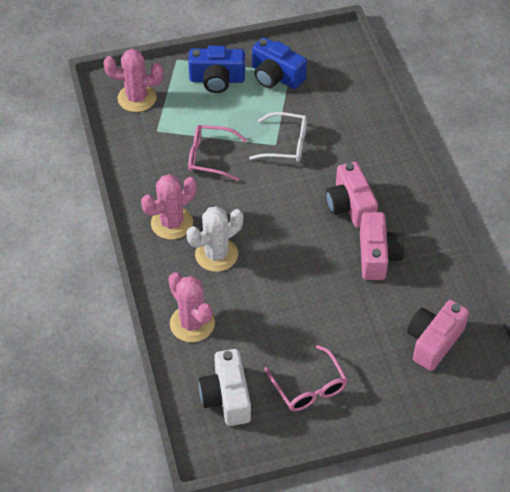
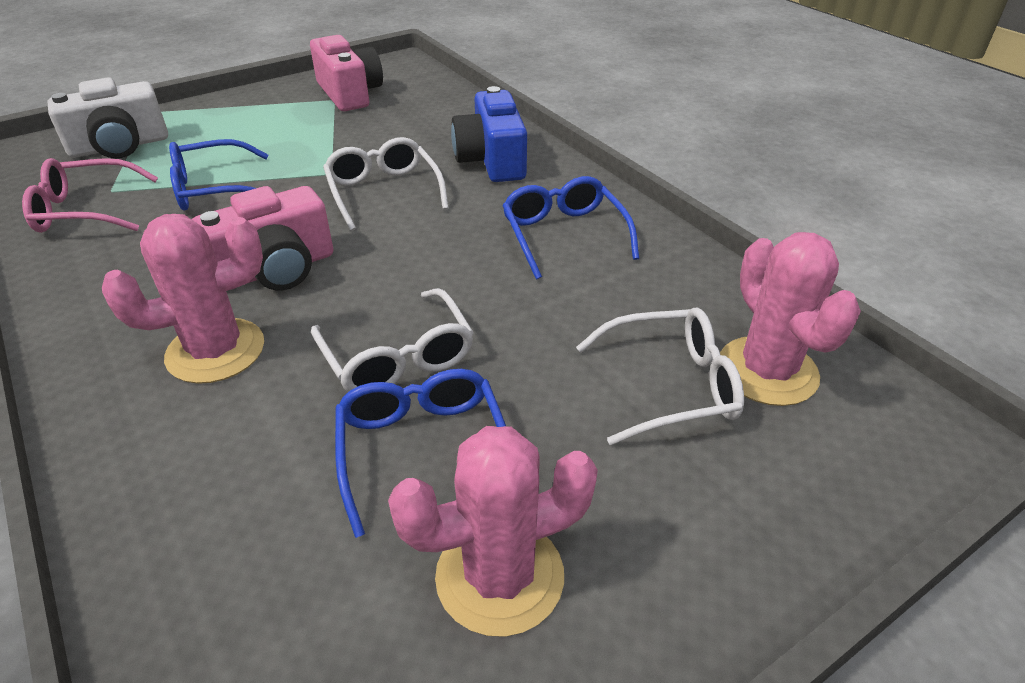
blue camera: [188,46,245,93] [252,37,307,89] = 2 -> [451,86,527,182] = 1
blue glasses: none = 0 -> [169,139,268,211] [335,369,506,538] [502,176,639,279] = 3
pink camera: [326,162,378,228] [360,212,405,280] [407,300,469,371] = 3 -> [192,186,334,290] [310,35,383,111] = 2
pink glasses: [188,125,247,181] [264,345,348,411] = 2 -> [22,158,158,233] = 1
white cactus: [187,206,243,272] = 1 -> none = 0
white glasses: [249,112,307,162] = 1 -> [311,288,474,392] [323,137,449,231] [576,308,744,445] = 3

